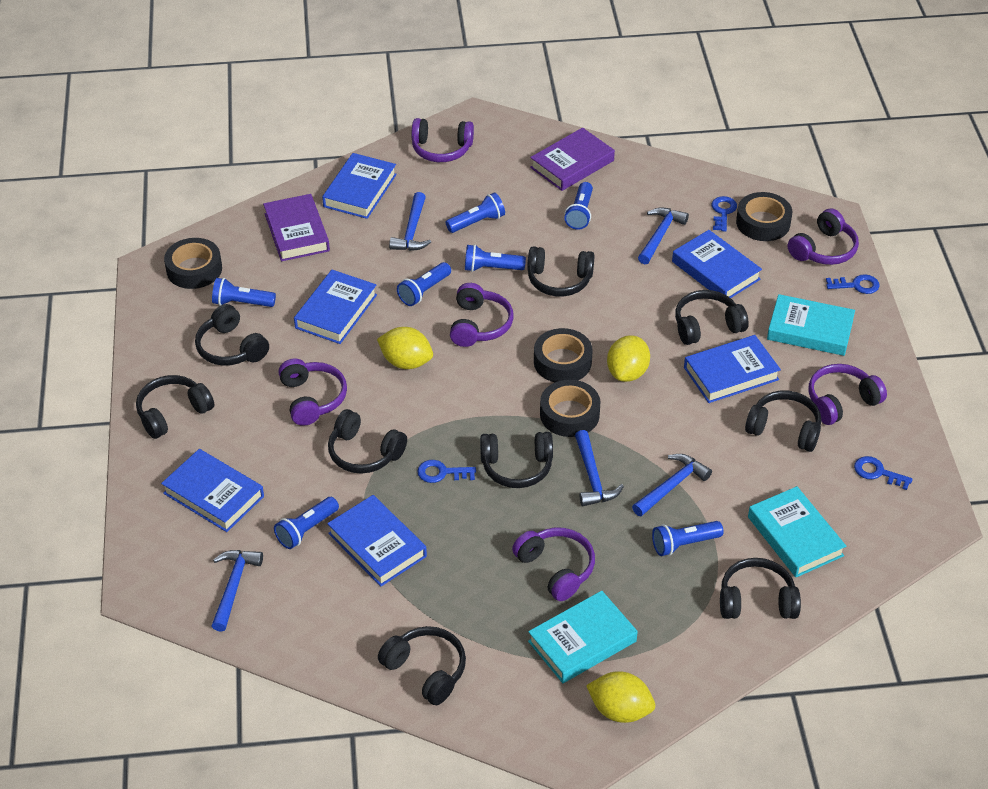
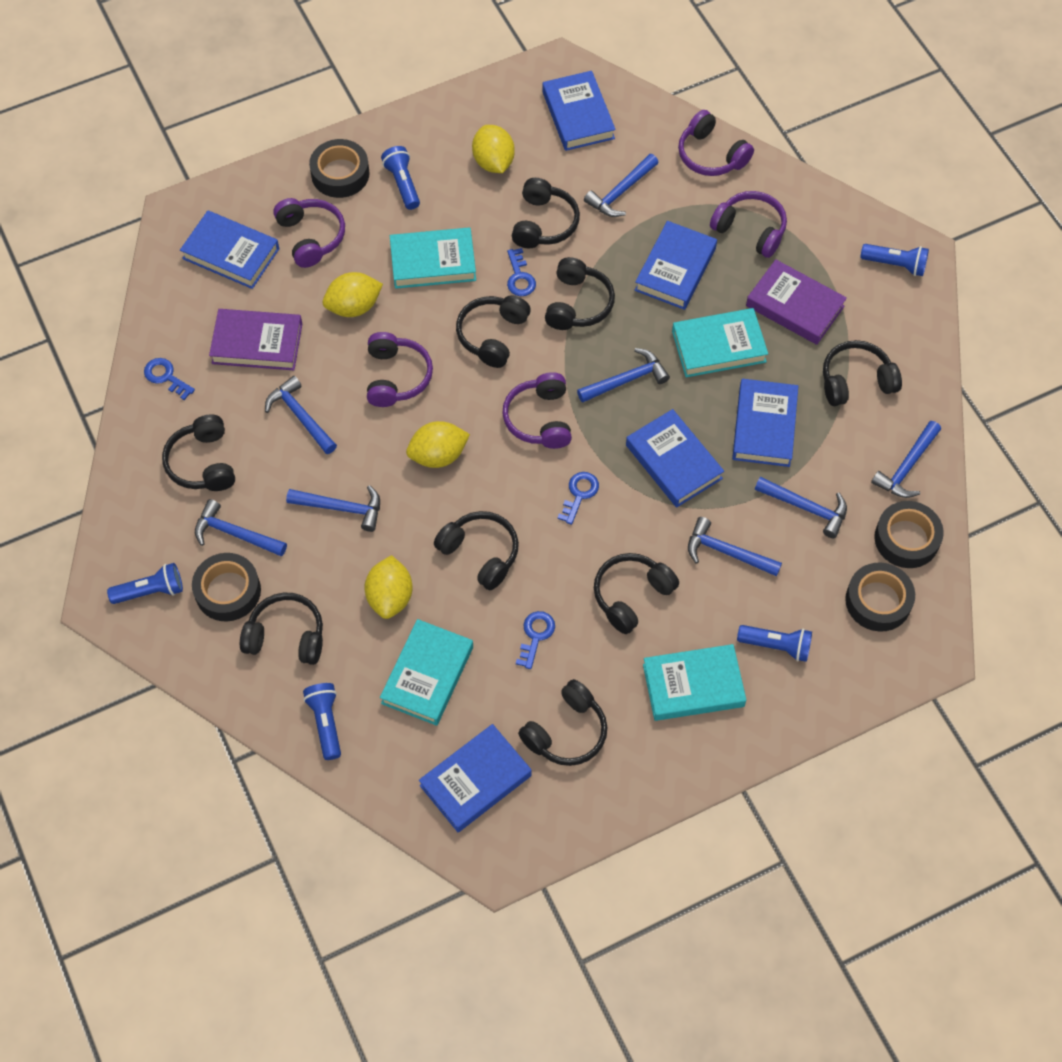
blue flashlight: [212,278,276,307] [274,497,339,549] [397,262,451,306] [446,192,505,233] [465,244,526,272] [564,182,593,230] [652,521,724,556] = 7 -> [107,563,183,604] [303,683,341,760] [381,146,420,210] [737,625,812,662] [860,244,929,276] = 5
blue hammer: [212,550,263,632] [389,192,431,251] [575,430,624,506] [632,454,712,516] [638,208,689,264] = 5 -> [195,499,287,557] [265,376,337,454] [286,485,380,532] [577,348,670,403] [584,154,659,217] [688,517,782,576] [755,477,847,538] [871,421,941,498] = 8
purple headphones: [278,358,347,426] [411,118,474,162] [450,283,514,347] [512,528,595,601] [788,208,859,265] [808,364,887,425] = 6 -> [273,198,345,268] [367,332,433,407] [502,372,572,449] [678,110,754,176] [710,191,787,258] = 5
turquoise book: [528,591,638,683] [748,486,846,577] [767,294,855,356] = 3 -> [380,619,473,726] [390,228,476,289] [643,644,746,721] [672,308,768,377] = 4
yellow lemon: [377,327,433,369] [586,671,655,723] [607,335,650,382] = 3 -> [323,272,383,317] [364,555,413,619] [406,421,470,468] [472,125,515,173] = 4

